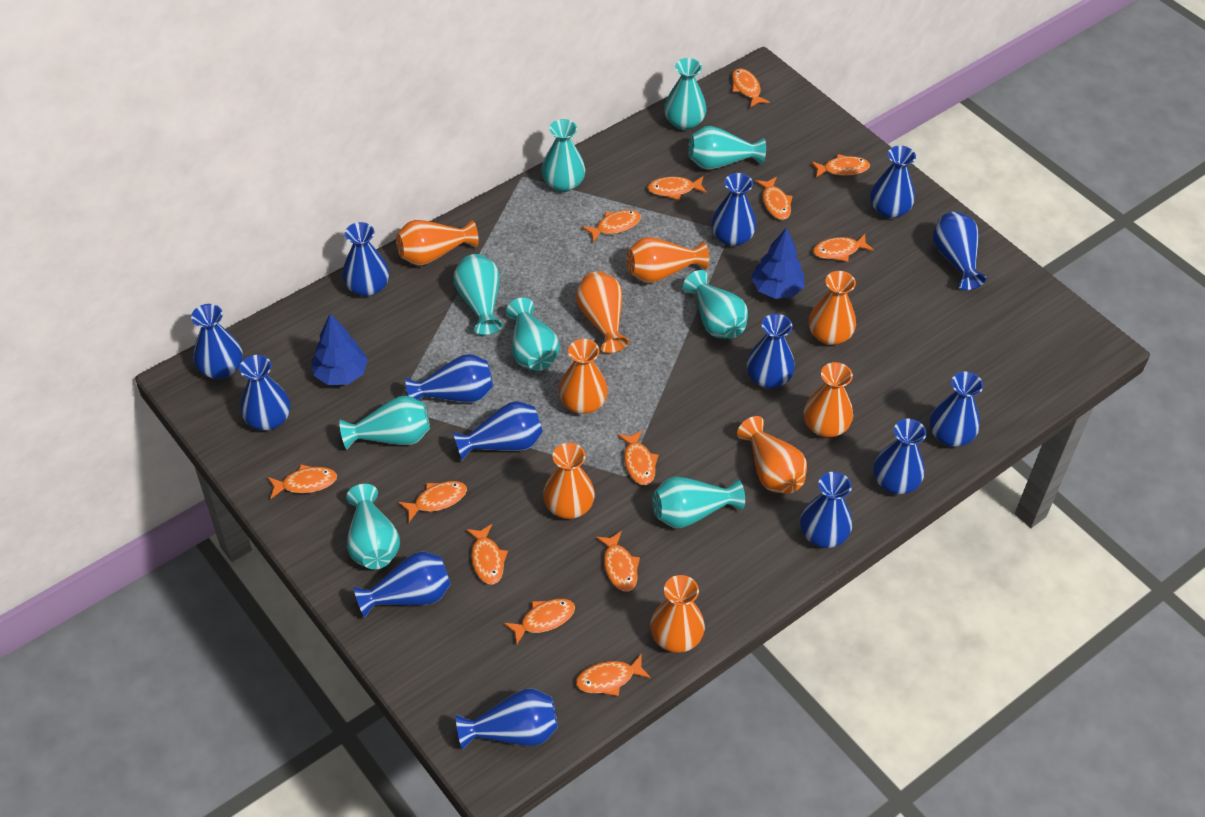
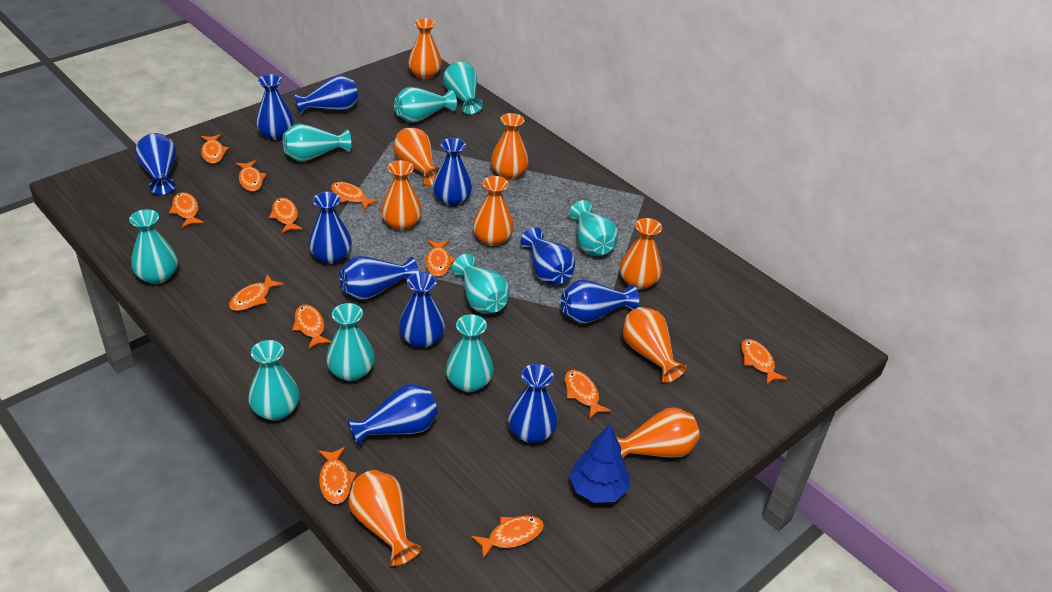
blue tree: [311,313,368,385] [751,227,805,299] = 2 -> [569,425,629,503] = 1
blue vase: [191,304,243,379] [239,355,290,431] [342,222,389,297] [353,551,451,618] [405,354,493,403] [453,401,543,461] [456,689,558,749] [711,173,756,246] [746,314,795,388] [800,472,852,548] [870,146,916,219] [873,419,926,494] [930,372,983,447] [933,212,987,290] = 14 -> [135,133,177,195] [256,74,294,140] [294,75,359,115] [309,192,352,264] [340,256,419,300] [347,384,438,448] [399,272,445,348] [433,138,472,206] [508,364,558,443] [521,227,575,285] [561,280,639,324] = 11
orange fish: [268,464,337,499] [398,481,467,522] [466,524,508,584] [504,599,575,646] [576,653,651,696] [582,210,641,242] [596,531,640,592] [617,430,659,485] [647,177,707,200] [732,68,770,108] [755,177,793,220] [811,154,870,178] [813,234,874,262] = 13 -> [169,192,204,228] [201,134,229,164] [229,275,284,311] [236,160,267,191] [269,198,303,233] [292,305,331,349] [318,447,357,504] [331,182,379,210] [426,240,456,277] [471,516,544,559] [565,370,611,419] [741,339,787,385] = 12

